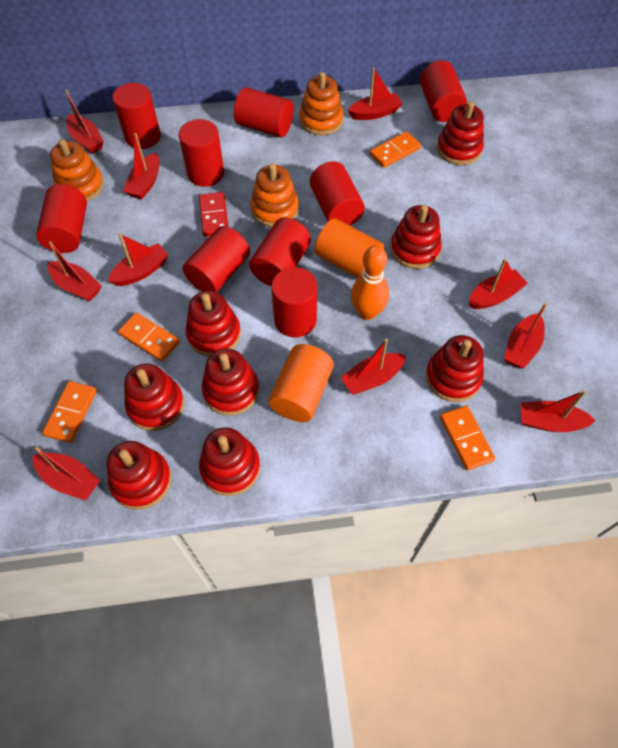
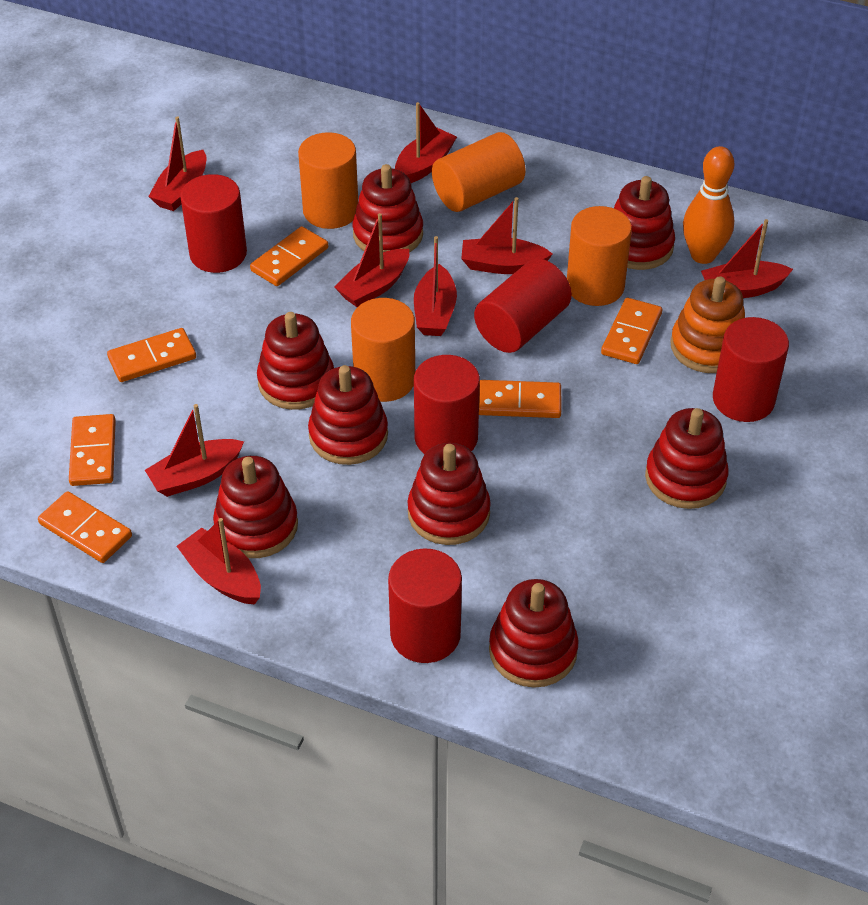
orange cylinder: [268,344,334,422] [315,218,384,278] = 2 -> [298,132,358,229] [351,298,415,402] [432,132,526,212] [567,206,632,306] = 4
orange domino: [42,381,97,443] [118,313,180,362] [369,131,421,168] [440,406,495,470] = 4 -> [38,491,132,563] [69,414,116,486] [107,328,196,382] [250,226,328,286] [479,380,561,418] [601,298,662,364] = 6
orange stacking toy: [50,139,104,201] [250,163,299,227] [299,72,343,135] = 3 -> [670,276,745,373] = 1
red boat: [32,447,101,501] [47,241,101,302] [65,89,104,154] [108,233,169,286] [123,133,159,199] [341,339,406,395] [348,67,402,120] [469,259,528,309] [504,303,547,368] [521,390,596,432] = 10 -> [145,404,244,497] [148,116,207,211] [177,518,261,605] [334,213,409,307] [395,102,457,183] [414,236,457,336] [461,197,552,274] [701,219,793,298] = 8
red cylinder: [36,184,87,253] [112,83,161,149] [179,119,224,187] [183,226,250,292] [234,87,294,137] [249,217,311,286] [271,267,317,337] [310,161,365,226] [420,60,467,122] = 9 -> [180,174,247,273] [388,548,462,663] [414,355,480,454] [474,258,572,353] [713,317,789,422] = 5
red domino: [199,192,229,236] = 1 -> none = 0

